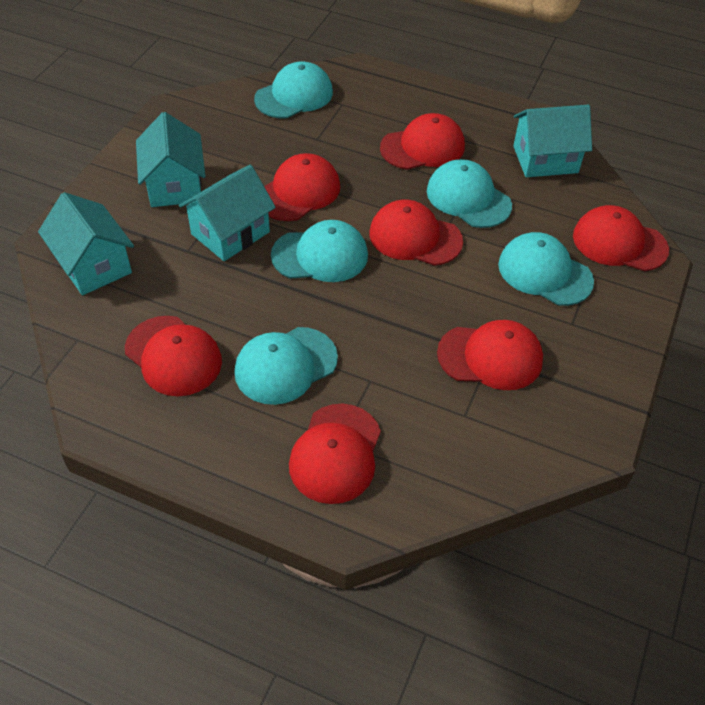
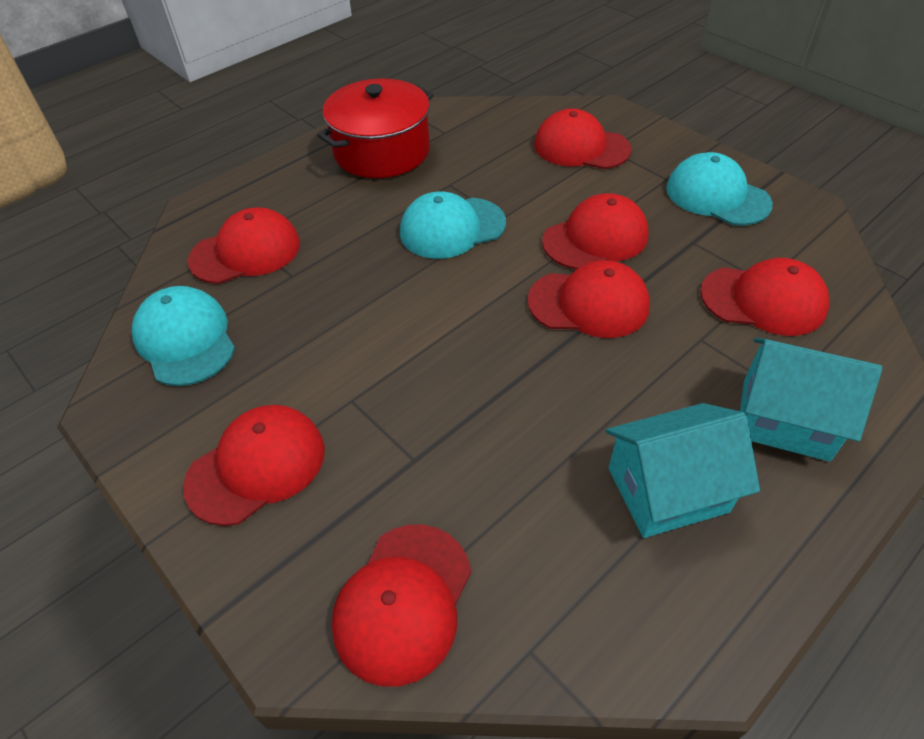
red pot: none = 0 -> [317,78,434,178] = 1
turquoise cap: [234,327,338,405] [254,61,333,118] [271,220,368,282] [427,159,512,228] [498,232,594,306] = 5 -> [131,286,235,386] [400,192,506,259] [666,152,773,226] = 3
turquoise house: [38,192,134,295] [136,112,206,207] [179,165,276,261] [513,105,592,177] = 4 -> [606,403,760,538] [740,338,882,461] = 2

